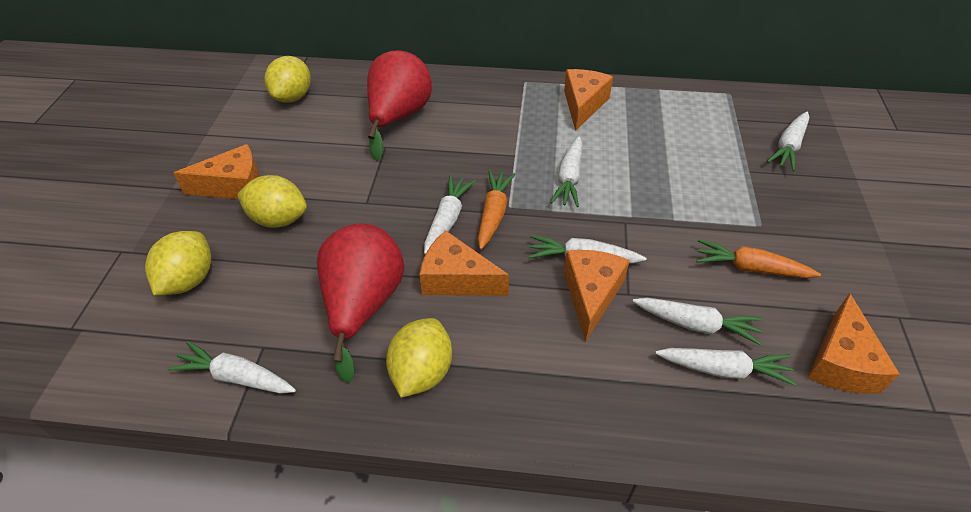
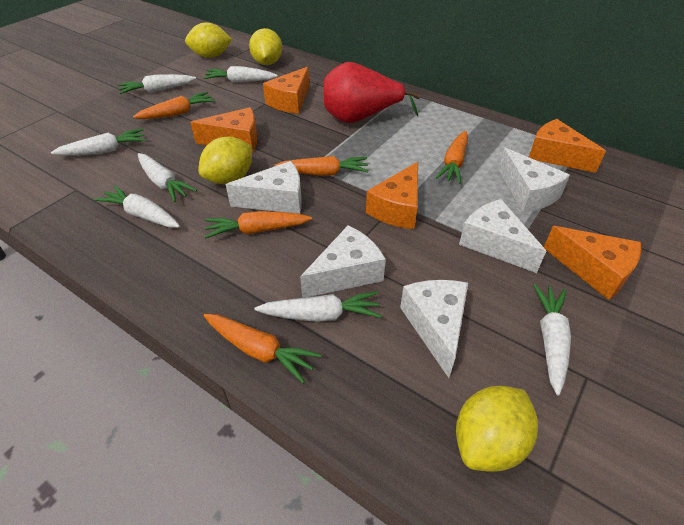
orange carrot: [478,170,516,250] [696,239,821,278] = 2 -> [133,92,215,119] [203,314,321,383] [204,211,312,239] [274,156,369,176] [436,131,468,184] = 5
red pear: [317,223,404,383] [367,51,432,161] = 2 -> [324,62,421,123] = 1
white cheese: none = 0 -> [225,161,302,214] [300,225,386,298] [400,280,468,378] [459,199,546,273] [498,148,570,212] = 5

